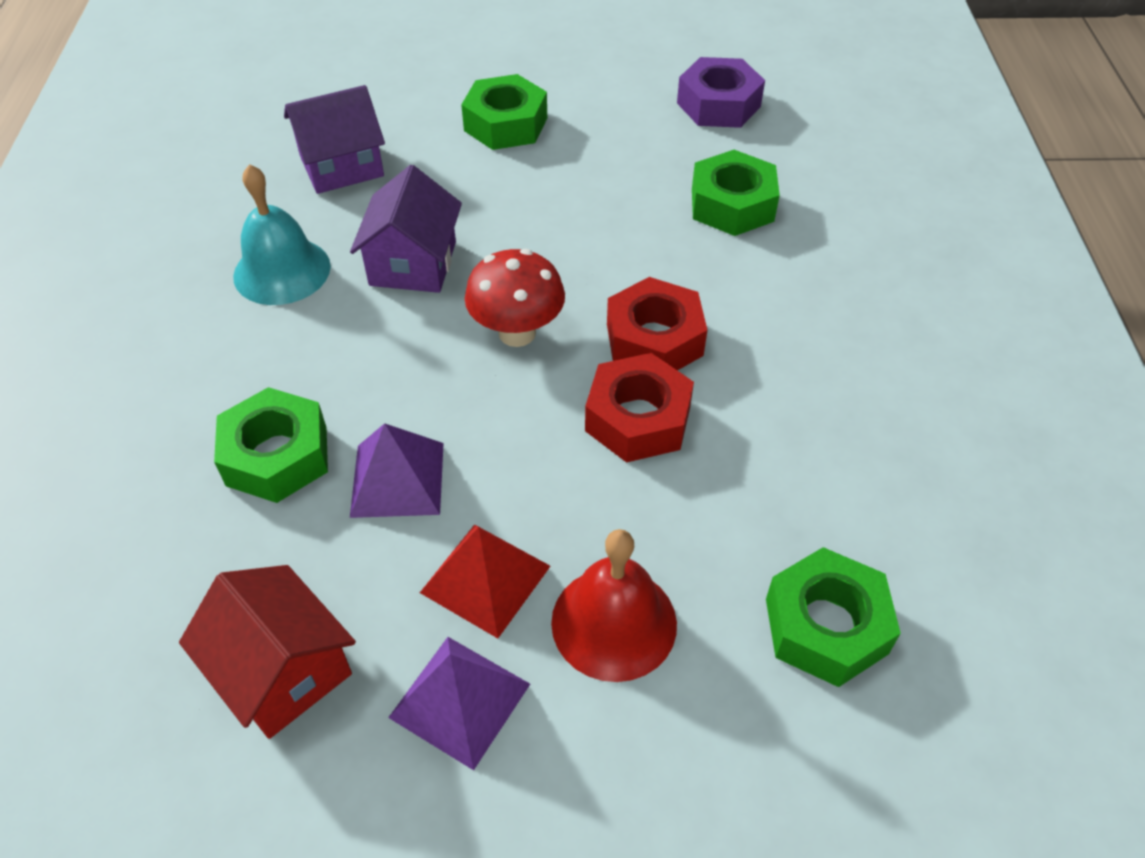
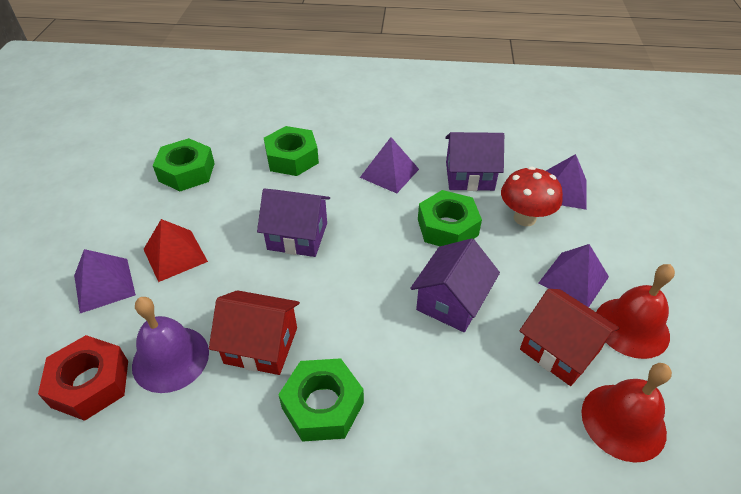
purple bell: none = 0 -> [132,297,209,393] = 1
purple house: [284,85,385,194] [350,165,462,293] = 2 -> [257,189,330,257] [410,238,500,332] [445,132,504,191] = 3
purple nut: [677,57,765,128] = 1 -> none = 0
purple pyramid: [350,423,444,518] [388,637,530,770] = 2 -> [74,249,136,313] [360,137,419,193] [539,244,609,307] [546,154,586,210] = 4
red bell: [551,529,677,682] = 1 -> [581,363,672,463] [596,264,675,359] = 2
red house: [179,565,356,739] = 1 -> [209,290,300,375] [520,289,620,386] = 2
red nut: [585,353,694,463] [607,277,707,370] = 2 -> [38,335,128,421] = 1
turquoise bell: [233,164,331,305] = 1 -> none = 0

